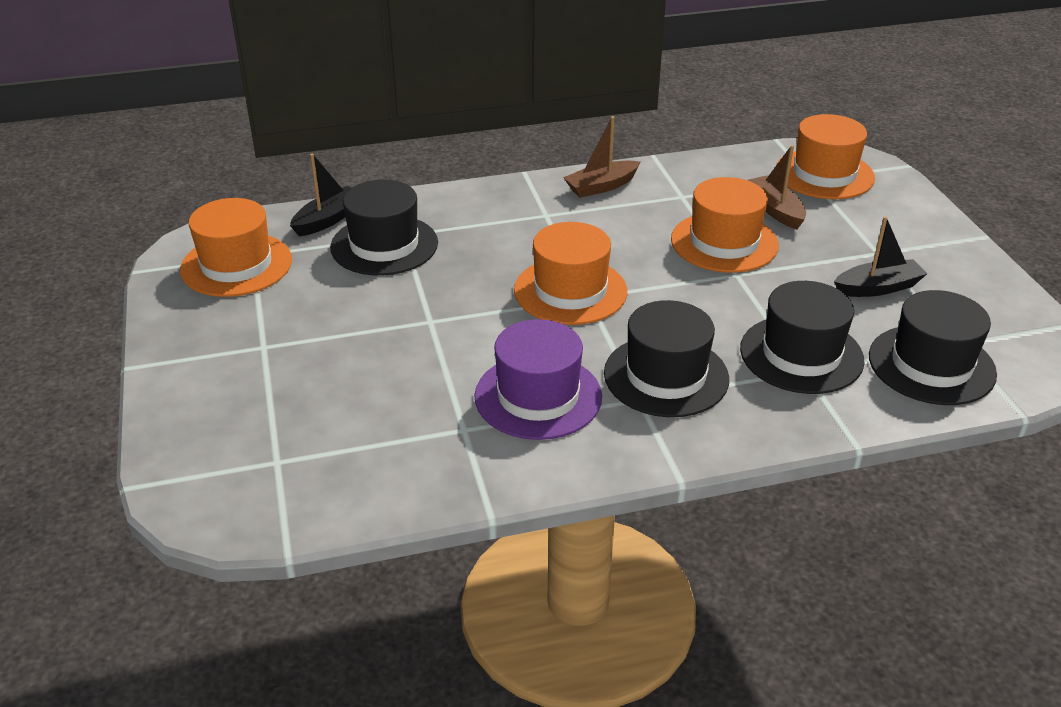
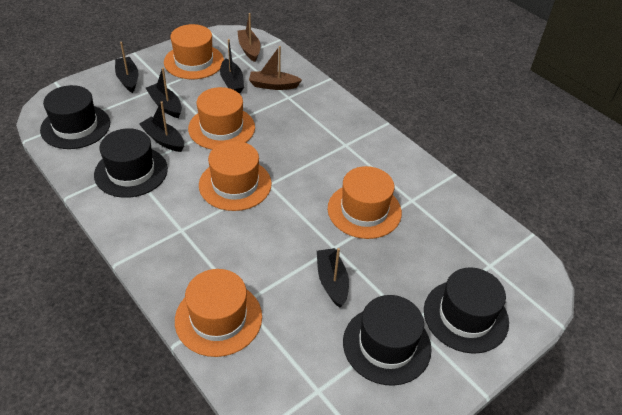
black boat: [290,154,351,236] [834,216,927,297] = 2 -> [115,42,139,93] [139,101,184,152] [146,68,182,118] [220,39,244,93] [317,248,349,308] = 5
orange hat: [180,198,292,297] [514,222,627,325] [671,177,779,273] [776,114,875,199] = 4 -> [164,24,224,79] [175,269,262,357] [188,87,255,150] [199,141,272,211] [328,166,402,239] = 5
purple hat: [474,319,602,440] = 1 -> none = 0

